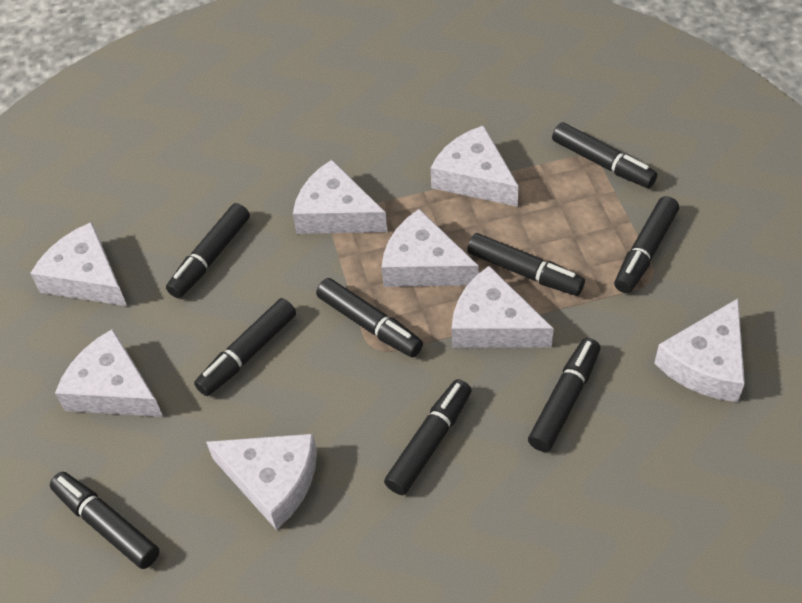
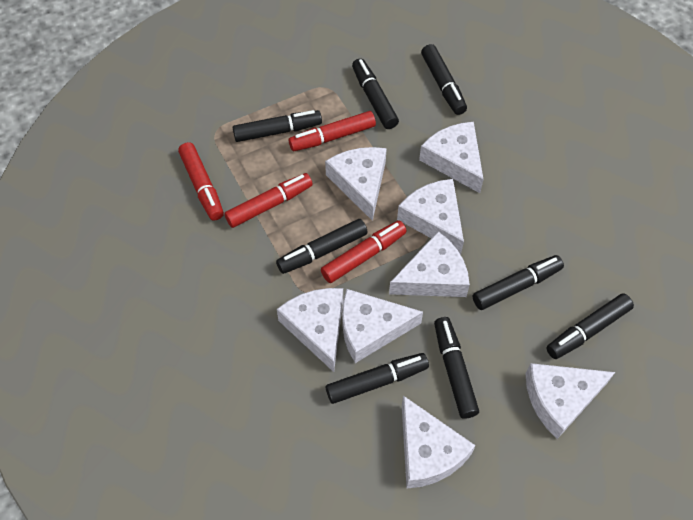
black marker: [50,472,160,569] [166,203,250,298] [194,298,296,396] [316,278,423,357] [384,379,472,495] [467,233,585,296] [528,338,600,452] [552,122,657,188] [614,196,679,293] = 9 -> [233,110,322,142] [276,219,368,274] [326,353,429,404] [352,58,399,129] [421,44,467,115] [434,317,479,418] [473,255,564,310] [546,294,634,359] = 8
red marker: none = 0 -> [178,142,224,220] [224,173,313,228] [289,111,376,151] [321,221,407,283] = 4

